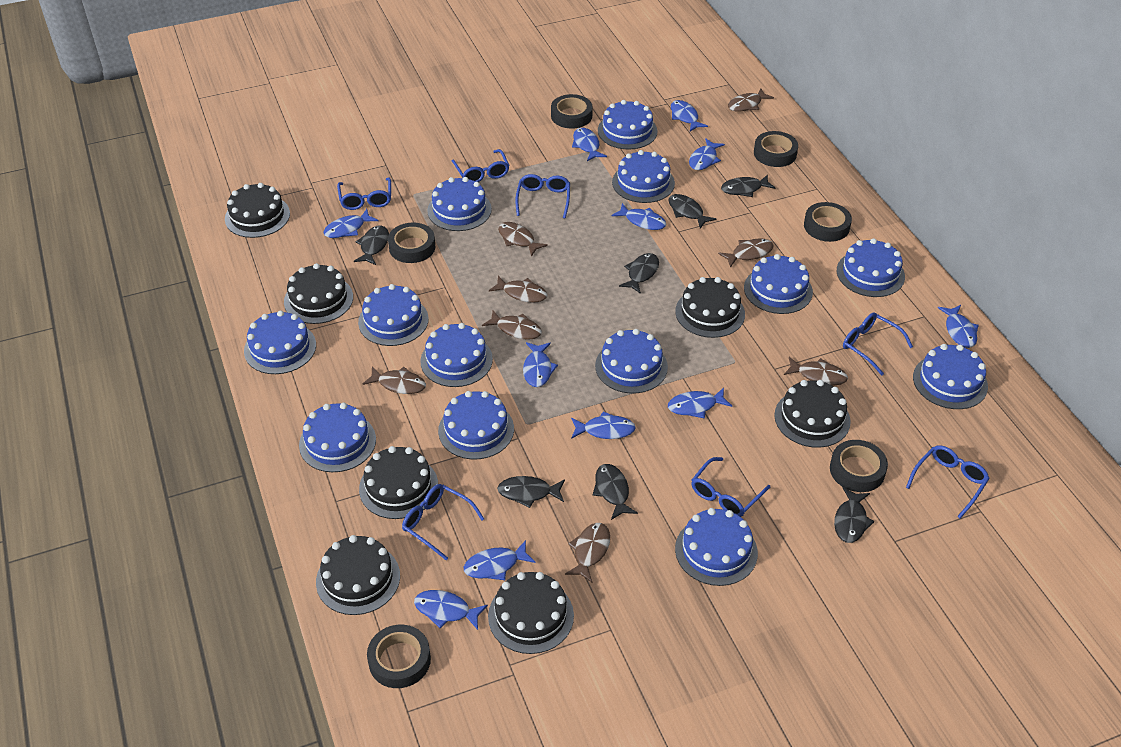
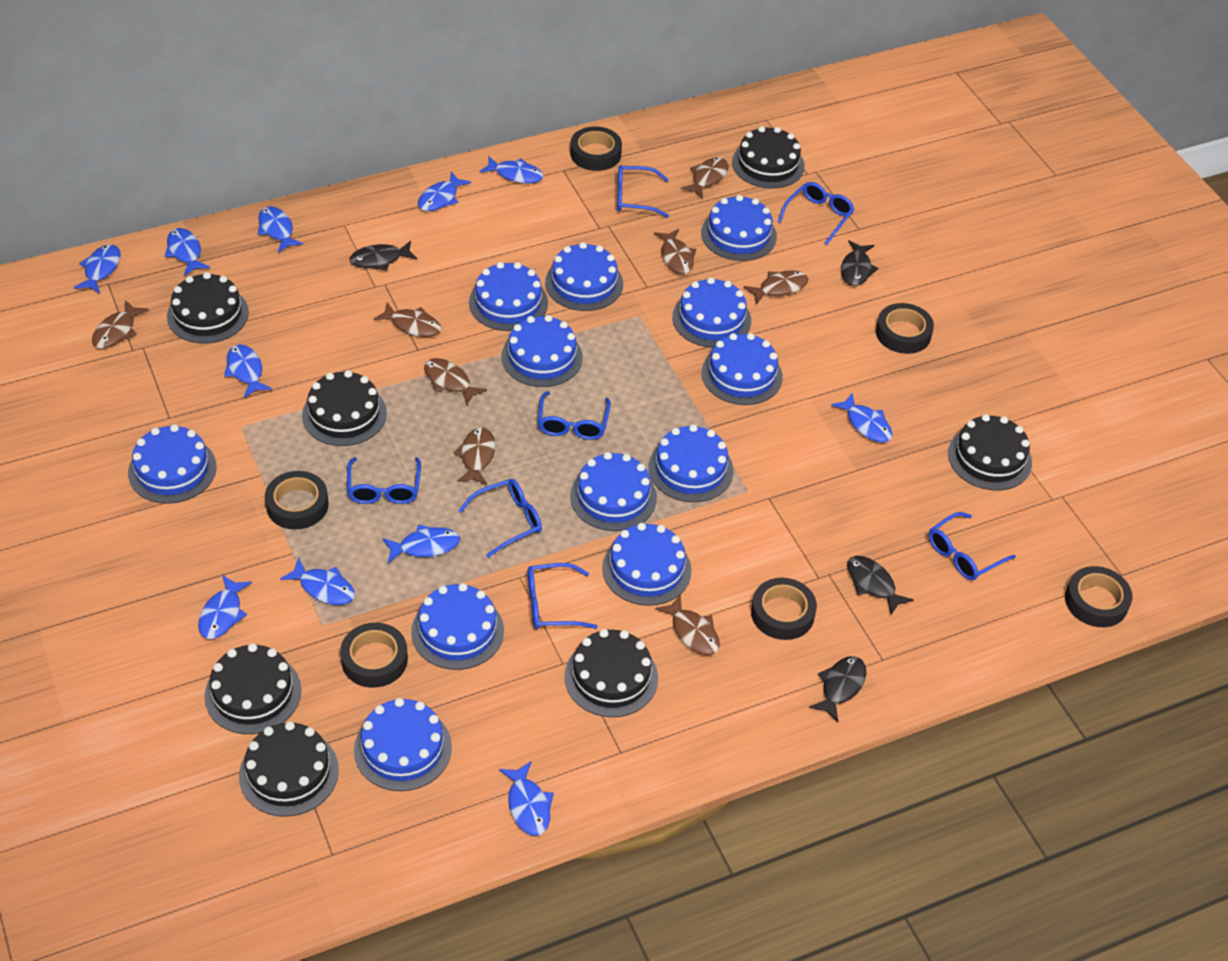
black fish: [354,225,389,265] [497,476,565,508] [593,464,638,520] [619,253,659,294] [668,194,716,228] [721,175,776,197] [834,487,875,543] = 7 -> [349,241,417,271] [809,656,866,722] [841,240,878,286] [847,556,914,615] = 4
blue cake: [244,310,316,374] [299,402,376,472] [358,284,429,346] [420,323,493,387] [427,177,492,231] [438,391,514,459] [595,329,668,394] [598,100,657,150] [612,150,675,203] [675,508,758,586] [744,254,813,314] [837,238,905,297] [913,344,988,409] = 13 -> [128,424,217,504] [354,698,452,791] [411,583,504,670] [469,262,548,331] [502,315,583,387] [545,242,623,311] [570,452,657,531] [602,523,692,606] [649,424,733,502] [672,277,751,348] [701,195,777,261] [701,333,783,405] = 12

